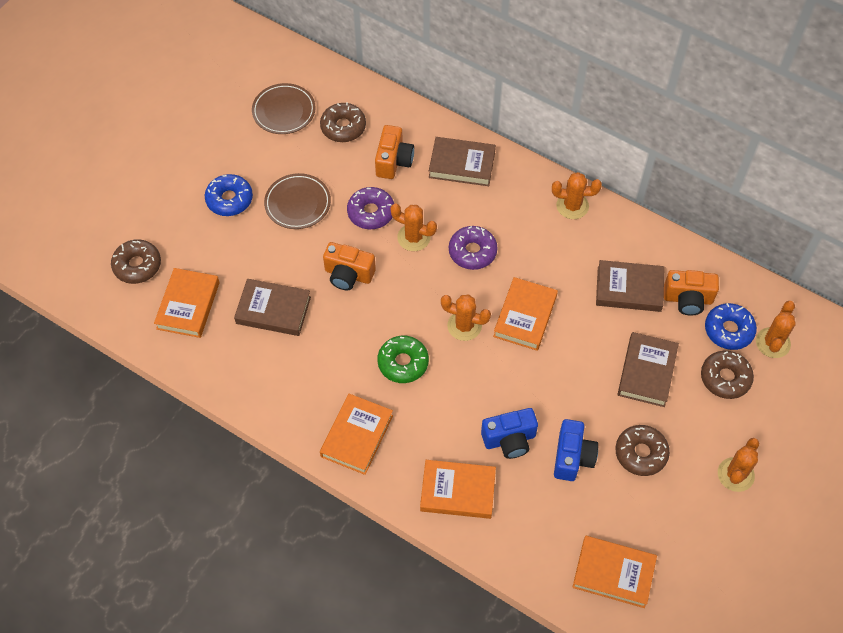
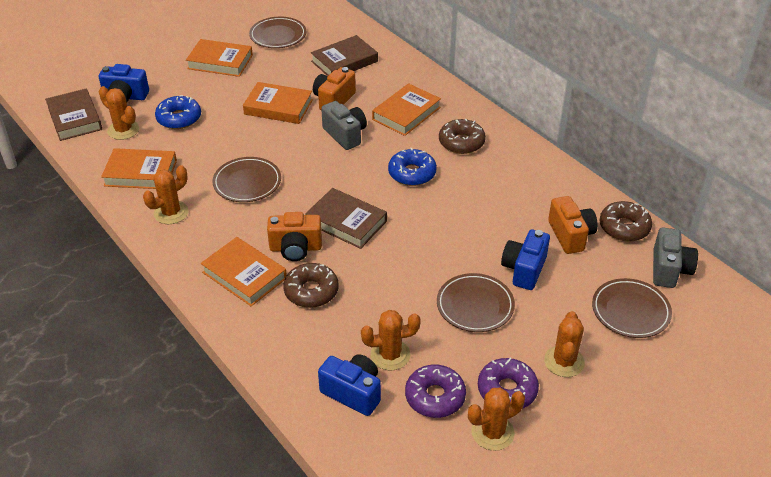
blue camera: [481,408,538,459] [554,419,598,481] = 2 -> [99,64,149,102] [318,354,381,416] [501,230,550,290] = 3
brown book: [234,279,311,336] [429,137,496,186] [596,260,664,312] [618,332,679,407] = 4 -> [45,89,102,141] [305,188,387,249] [311,35,378,76] = 3
brown donut: [111,239,161,284] [320,102,366,142] [615,425,670,476] [701,351,754,399] = 4 -> [283,263,339,308] [439,119,486,154] [600,201,652,241] = 3
brown plate: [252,83,316,134] [264,173,331,229] = 2 -> [212,157,281,202] [249,17,306,48] [437,273,515,332] [592,278,672,338] = 4
green donut: [377,336,429,383] = 1 -> none = 0
grey camera: none = 0 -> [321,101,367,150] [653,228,698,288] = 2

